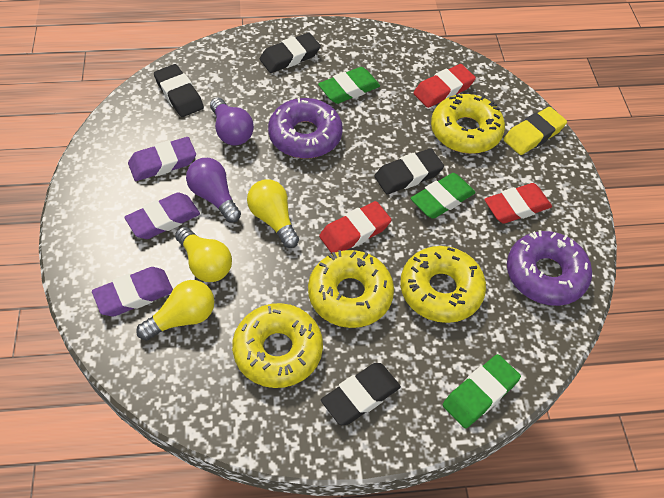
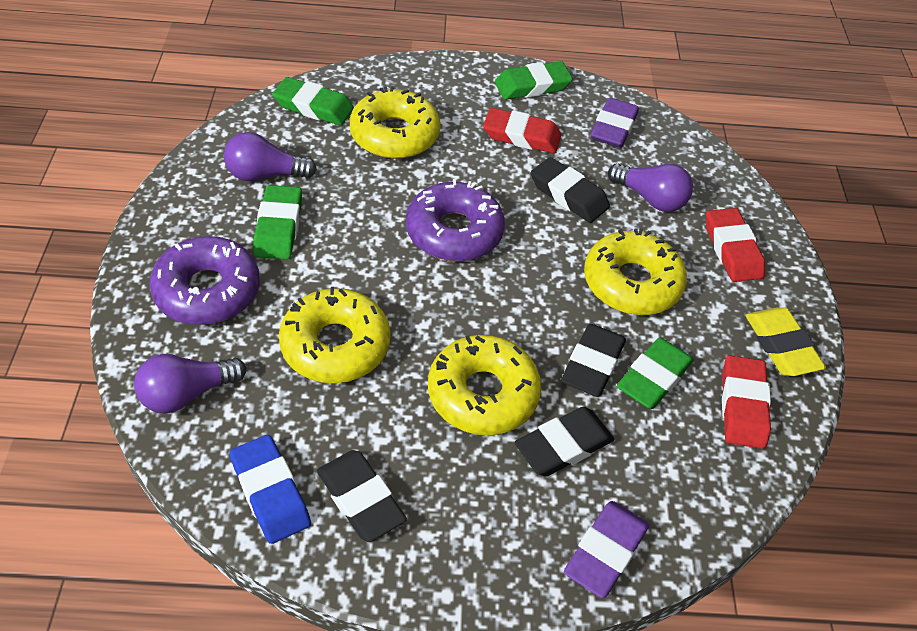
blue eraser: none = 0 -> [229,435,311,544] = 1
green eraser: [318,67,380,104] [411,173,476,219] [443,354,521,428] = 3 -> [253,185,302,259] [272,77,354,126] [495,61,573,100] [617,337,694,409] = 4
purple eraser: [92,267,173,316] [124,193,200,239] [128,137,196,181] = 3 -> [564,501,649,598] [591,98,639,148] = 2
purple light bulb: [186,158,241,223] [210,98,254,146] = 2 -> [134,354,246,414] [224,132,317,181] [608,163,693,212] = 3
yellow light bulb: [136,280,214,341] [175,227,232,282] [247,179,299,248] = 3 -> none = 0

